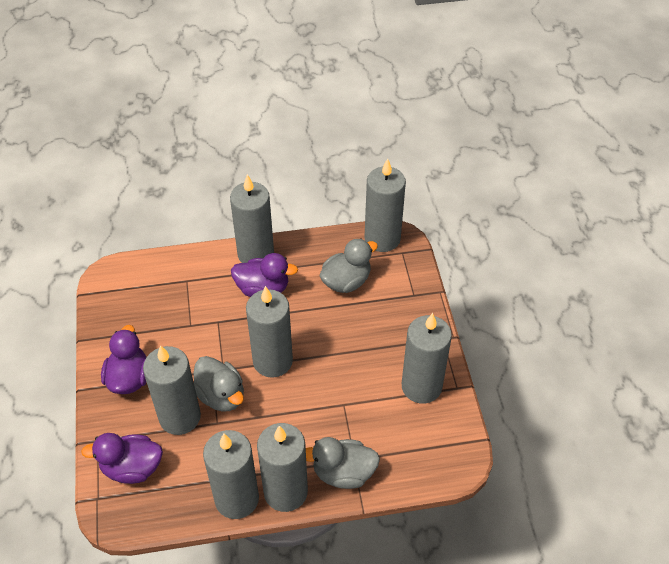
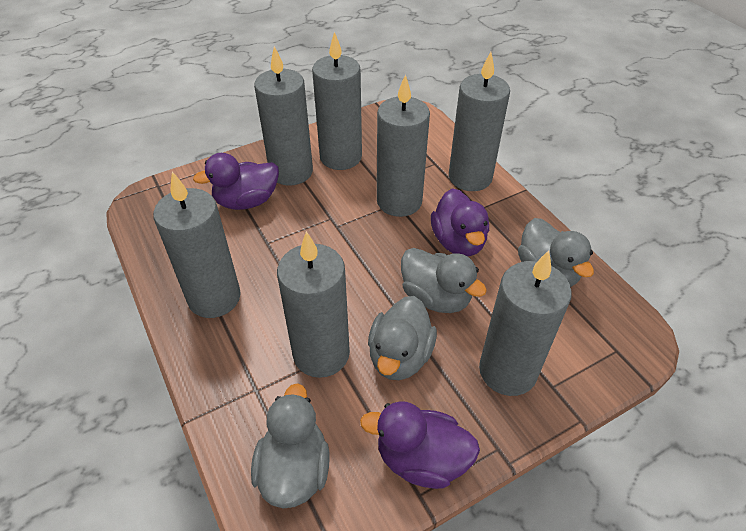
grey duck: [194,356,244,412] [306,437,380,489] [319,238,378,293] = 3 -> [251,383,330,508] [368,296,437,380] [401,248,487,313] [518,218,594,287] = 4

